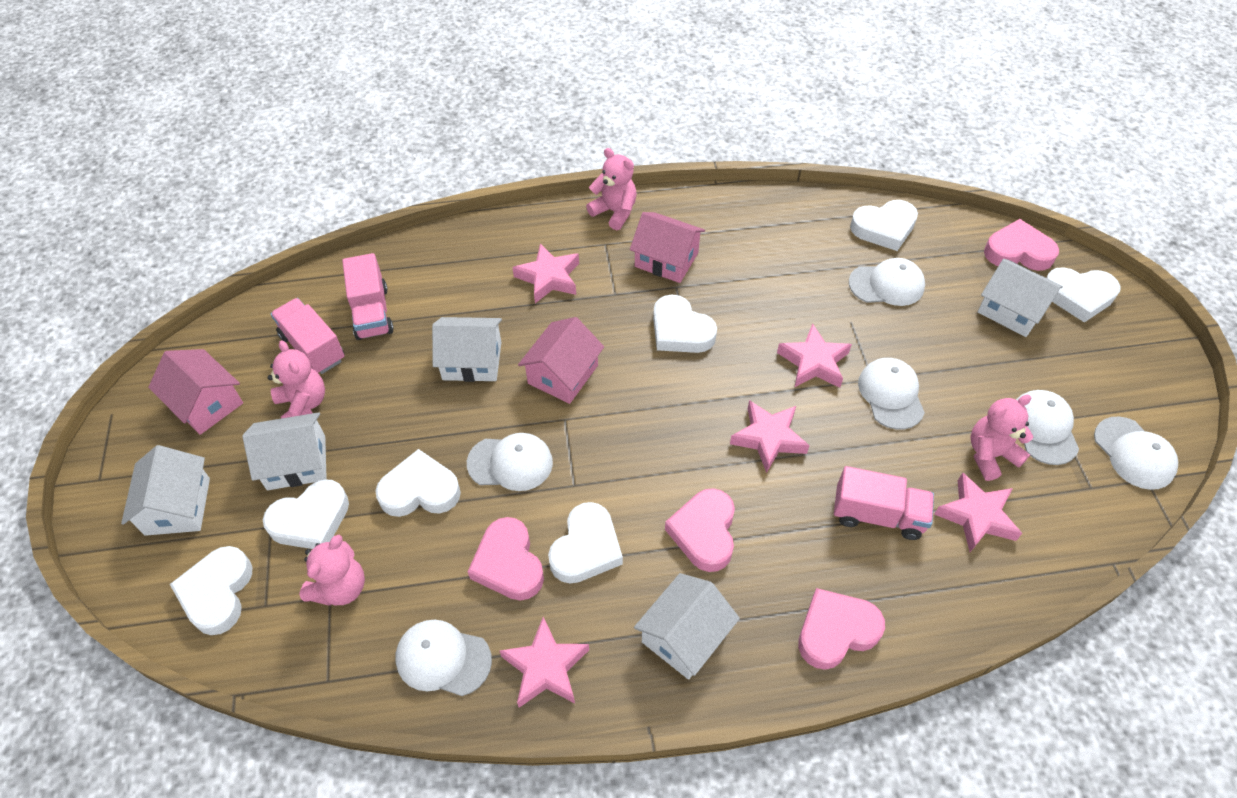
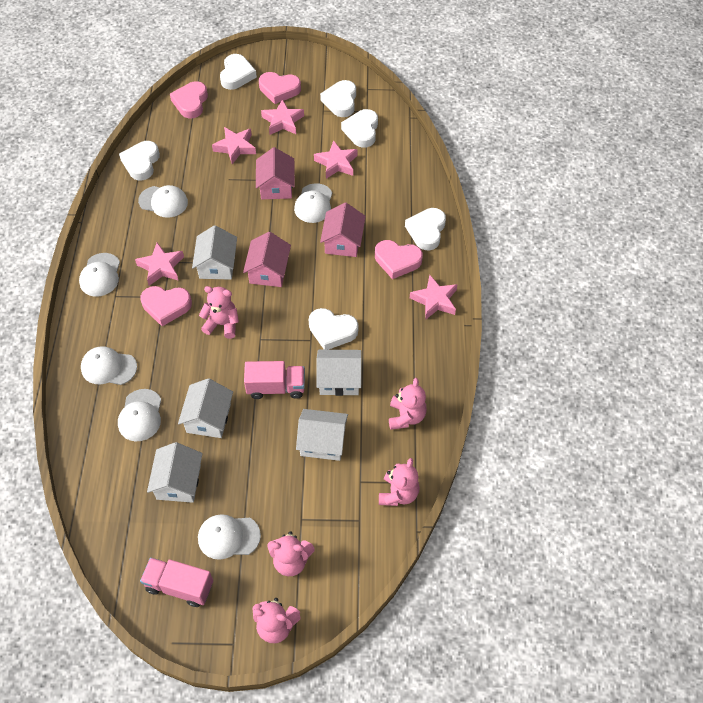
pink teddy bear: [268,340,325,419] [299,535,365,606] [586,148,637,230] [970,395,1033,481] = 4 -> [199,286,239,339] [253,598,300,643] [267,531,315,576] [379,458,420,506] [389,378,427,430] = 5
pink truck: [270,298,345,374] [342,253,394,340] [834,466,934,540] = 3 -> [140,558,213,607] [244,361,305,399] = 2
white heart: [170,546,252,635] [263,479,349,549] [376,449,461,517] [548,502,623,583] [653,295,717,353] [850,200,918,251] [1046,267,1120,322] = 7 -> [119,141,160,180] [220,54,257,90] [309,308,358,350] [320,80,356,117] [341,109,378,148] [405,208,446,250] = 6

